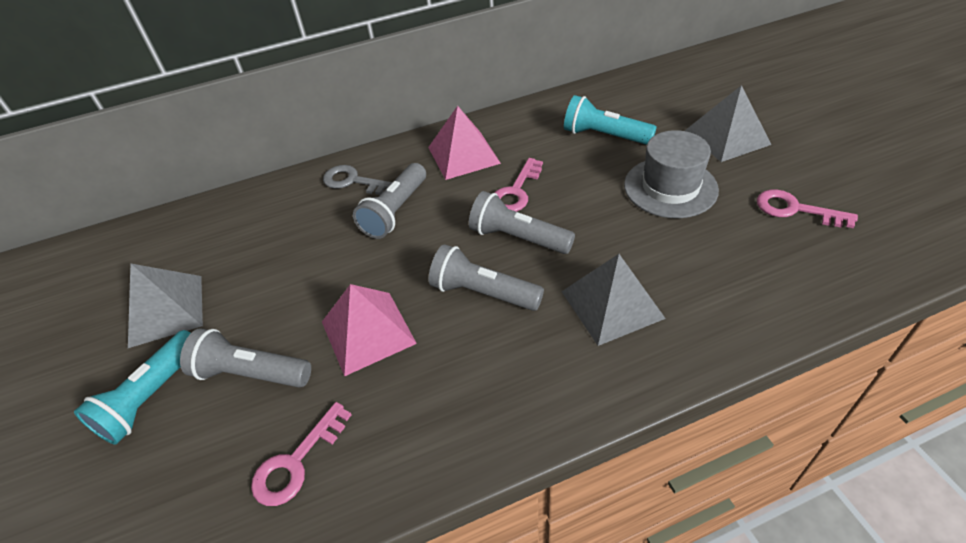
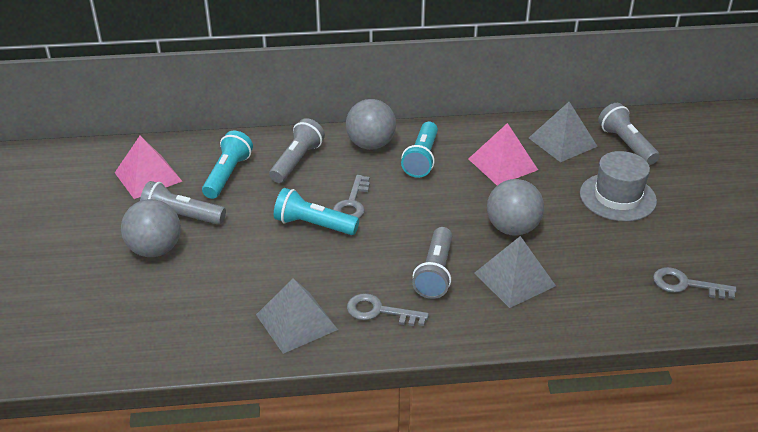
grey ball: none = 0 -> [121,199,181,257] [346,99,396,150] [487,179,544,236] = 3
grey key: [323,165,392,195] = 1 -> [333,175,370,218] [347,293,429,326] [653,267,736,299] = 3
pink key: [251,402,351,506] [494,158,543,212] [757,189,858,228] = 3 -> none = 0
turquoise flashlight: [74,330,191,445] [564,95,657,145] = 2 -> [202,131,253,199] [274,188,359,235] [401,122,438,178] = 3

